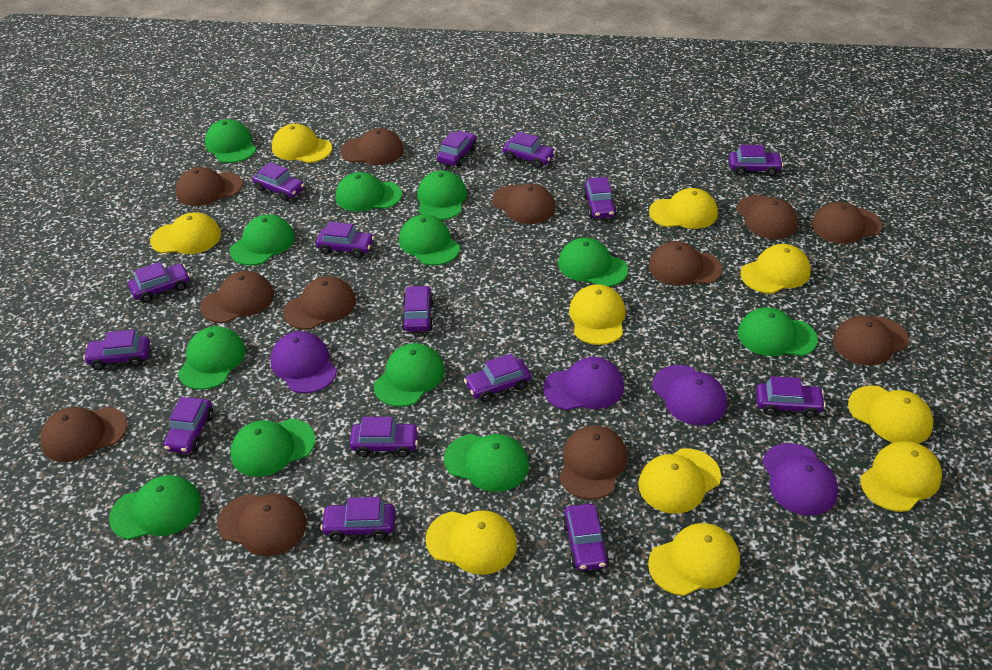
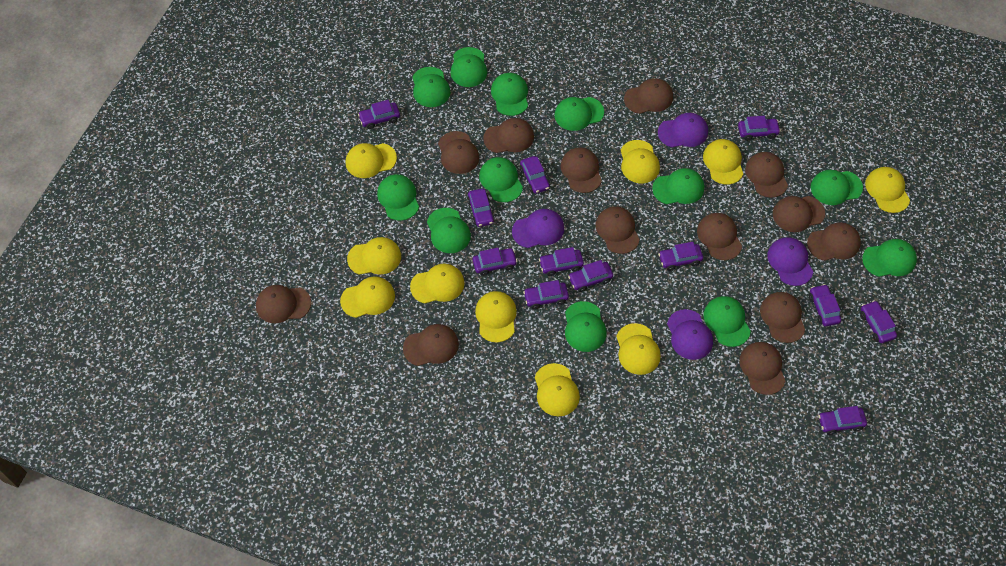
brown cap: [40,407,127,462] [176,167,242,206] [200,271,274,323] [217,494,307,556] [283,276,356,330] [341,128,404,165] [492,184,555,224] [559,425,628,500] [648,241,722,286] [736,195,798,239] [812,202,882,244] [833,316,909,366] = 12 -> [256,285,311,323] [403,324,459,366] [438,131,479,174] [483,118,534,153] [561,147,602,193] [595,206,640,254] [624,78,673,114] [697,213,742,260] [739,342,786,395] [745,152,788,198] [760,292,805,343] [773,196,825,232] [807,222,861,261] = 13
purple car: [83,330,150,370] [128,262,190,303] [163,397,214,454] [253,162,304,201] [316,222,374,258] [320,497,395,541] [350,417,419,457] [402,285,434,332] [437,131,477,167] [464,354,531,402] [503,132,556,168] [562,504,609,571] [583,177,617,218] [729,145,783,176] [756,376,826,418] = 15 -> [358,100,400,129] [467,189,495,227] [473,248,518,276] [520,156,550,194] [523,280,569,309] [539,247,584,276] [568,260,613,292] [658,242,703,271] [738,116,781,141] [809,284,841,326] [818,406,867,435] [860,301,897,343] = 12

